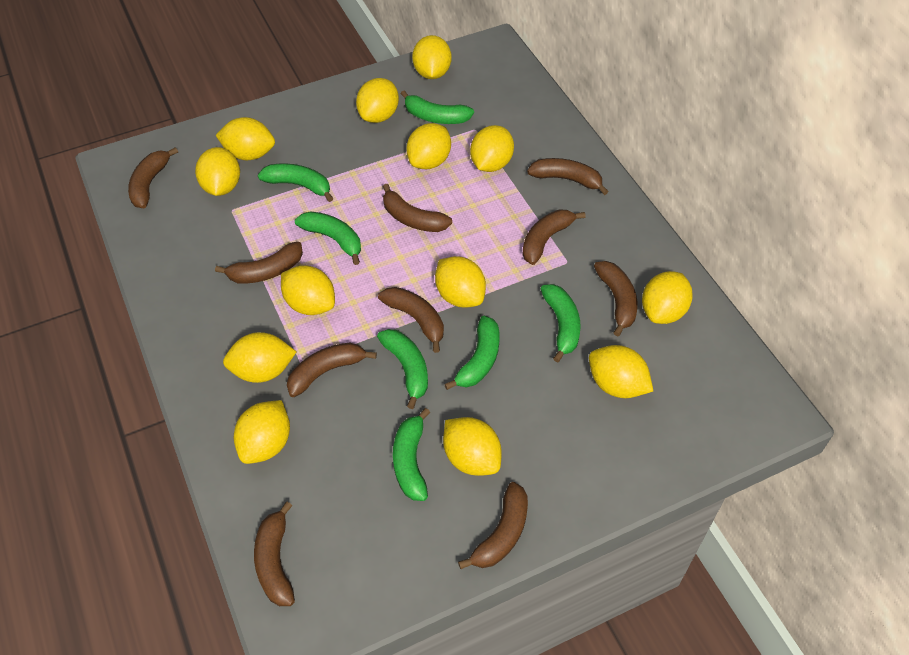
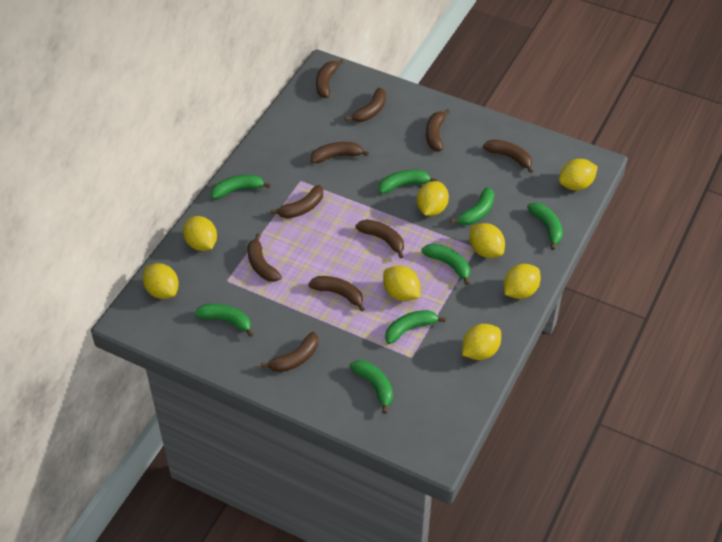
green banana: [258,164,333,202] [295,211,361,265] [377,329,428,409] [393,408,430,501] [401,91,474,124] [444,316,500,390] [541,284,581,363] = 7 -> [194,304,254,337] [211,175,271,199] [350,360,393,414] [379,170,437,194] [385,310,446,344] [421,244,470,285] [450,187,494,225] [527,202,563,250] = 8
yellow lemon: [195,147,240,196] [216,117,275,160] [223,332,296,383] [234,400,290,464] [281,265,335,315] [356,78,399,123] [406,123,451,169] [412,35,452,79] [435,256,486,308] [443,417,502,476] [470,125,514,172] [589,345,653,398] [642,271,693,324] = 13 -> [143,263,179,299] [183,216,217,251] [383,266,420,301] [417,181,449,216] [462,324,501,360] [469,223,505,258] [504,264,541,299] [559,159,598,190] = 8

